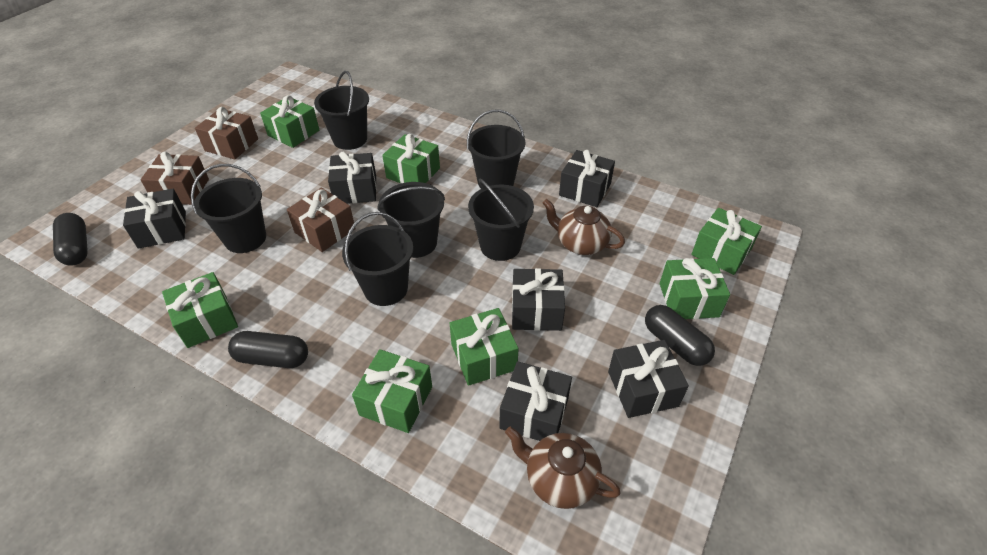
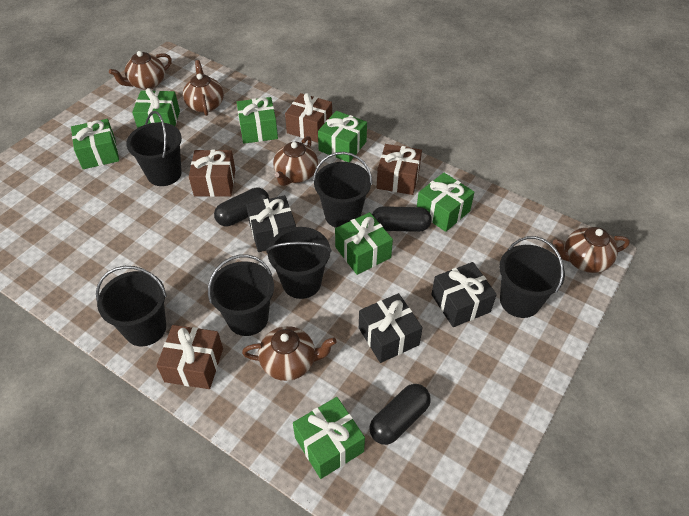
black gift: [123,189,186,249] [328,152,377,204] [499,361,572,441] [512,268,565,331] [559,150,615,207] [608,340,689,418] = 6 -> [246,195,296,252] [359,293,423,363] [431,262,497,327] = 3
brown gift: [141,152,209,205] [195,107,258,159] [287,187,356,252] = 3 -> [157,325,223,389] [189,150,235,197] [285,93,332,142] [377,144,422,195] = 4
brown teapot: [505,427,621,509] [543,199,625,255] = 2 -> [109,51,172,90] [183,60,224,116] [242,326,337,381] [273,136,318,186] [553,227,630,273] = 5

